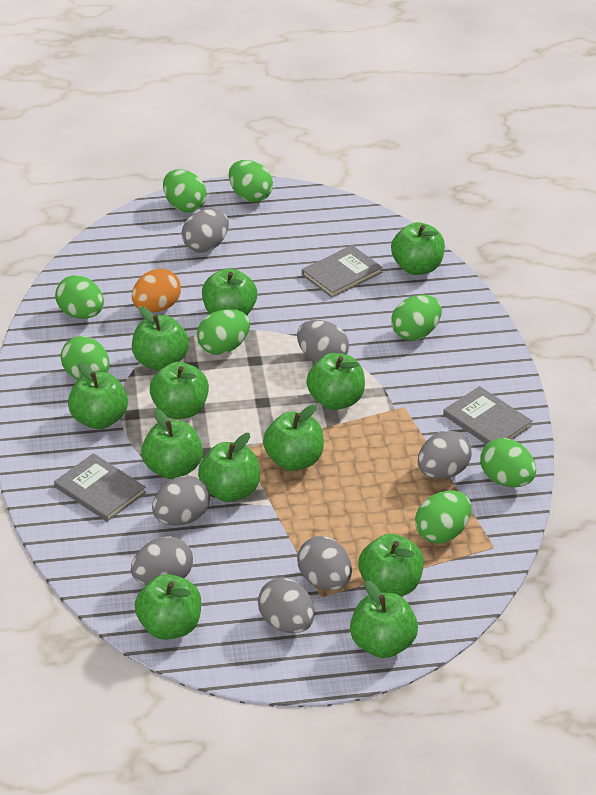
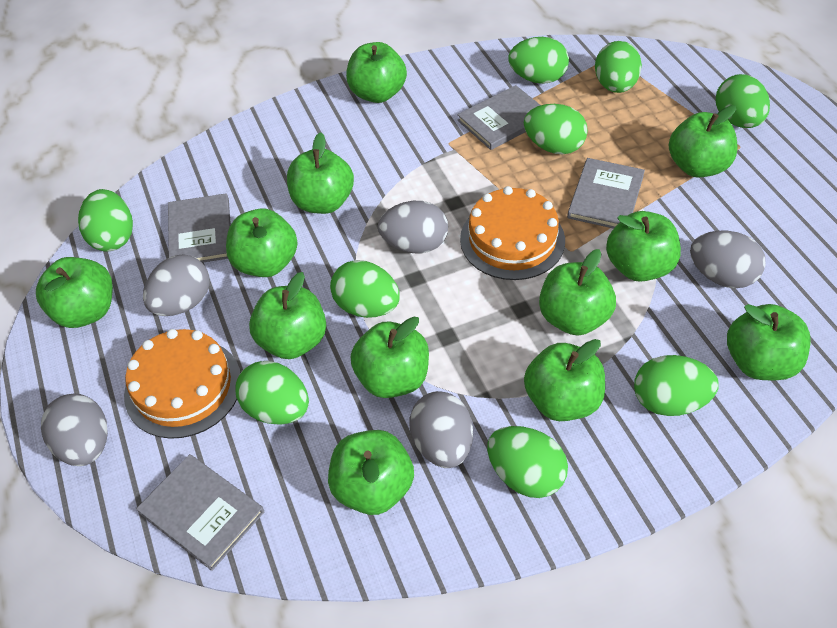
green egg: [55,275,104,319] [61,336,110,380] [163,169,207,212] [197,309,250,355] [229,160,273,202] [391,295,442,341] [415,491,471,544] [480,438,536,487] = 8 -> [78,189,133,252] [235,361,309,425] [330,260,400,318] [487,426,568,498] [508,37,569,84] [524,104,588,154] [595,41,642,93] [634,355,719,416] [716,74,770,128] = 9
grey book: [54,453,146,522] [302,245,383,298] [443,386,532,445] = 3 -> [136,454,264,571] [168,193,231,263] [458,85,540,150] [567,158,645,229] = 4
grey egg: [131,536,193,585] [152,475,210,526] [182,209,229,253] [258,578,315,633] [297,320,349,363] [297,536,352,590] [418,430,472,479] = 7 -> [41,393,108,466] [143,255,210,316] [377,201,448,253] [410,391,473,468] [690,231,766,288] = 5
orange cake: none = 0 -> [124,329,241,439] [460,186,565,280] = 2
orange egg: [132,269,181,312] = 1 -> none = 0

